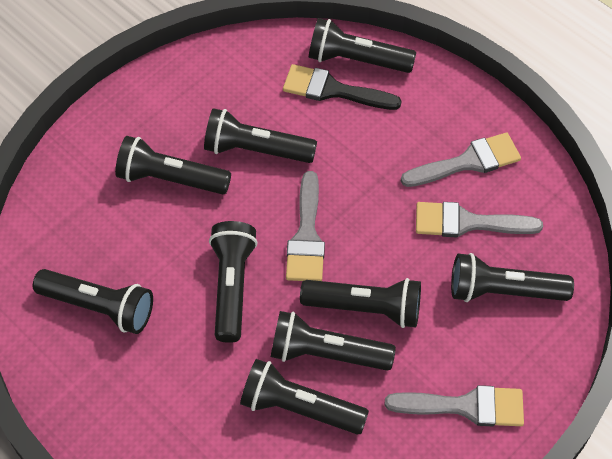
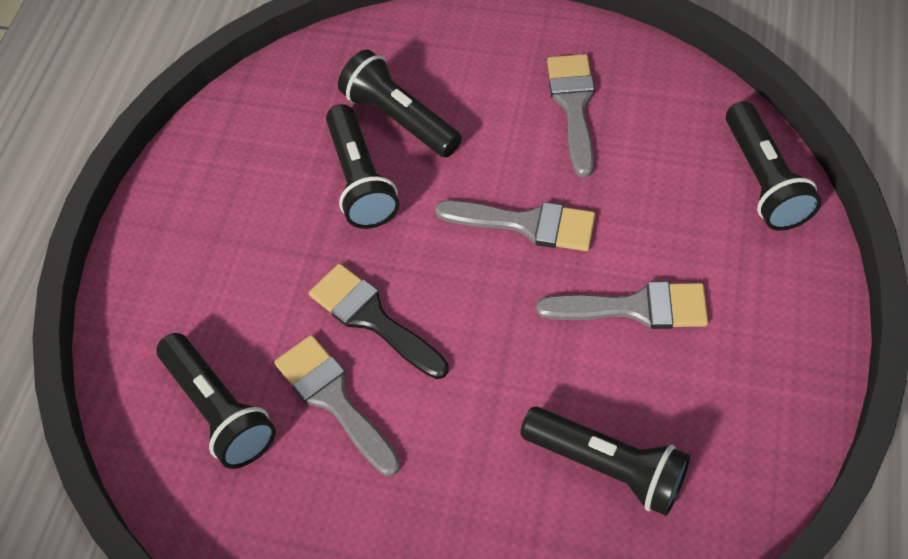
black flashlight: [33,269,153,334] [115,136,231,194] [204,108,317,163] [209,221,258,343] [240,359,369,435] [271,311,396,371] [300,278,421,328] [309,18,416,73] [451,253,574,302] = 9 -> [157,333,276,469] [326,104,399,229] [338,49,462,157] [520,407,690,516] [726,101,821,231] = 5

